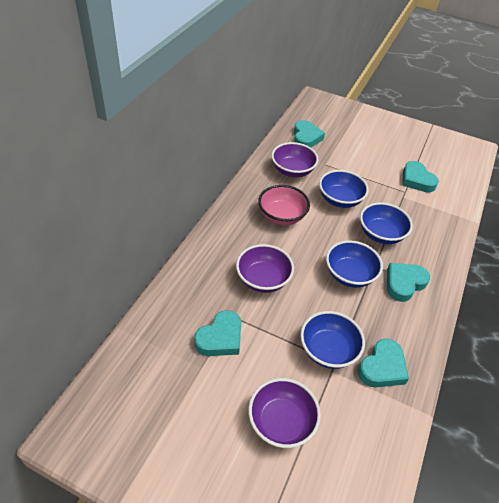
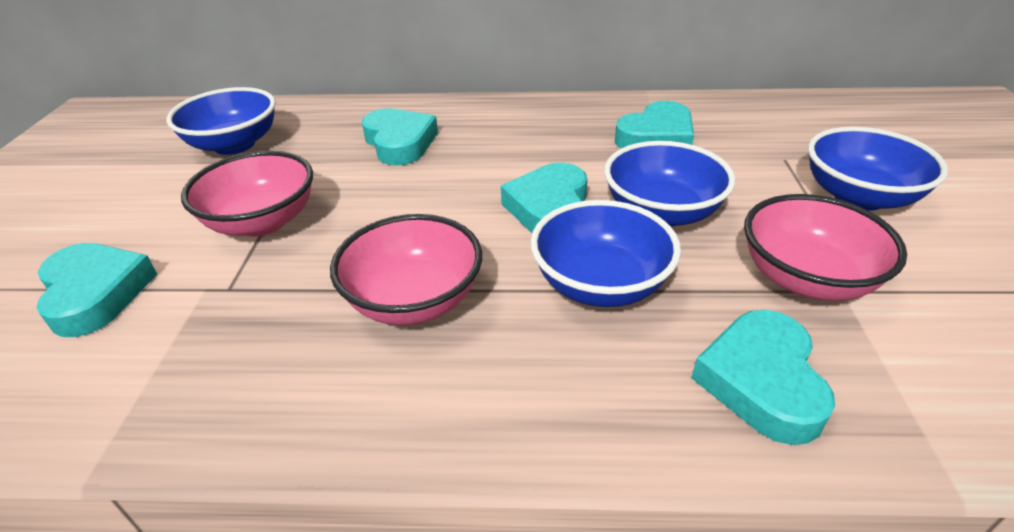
pink bowl: [258,185,310,225] = 1 -> [181,151,313,237] [330,214,482,325] [744,194,907,301] = 3
purple bowl: [236,244,294,293] [248,378,321,448] [271,142,319,177] = 3 -> none = 0

